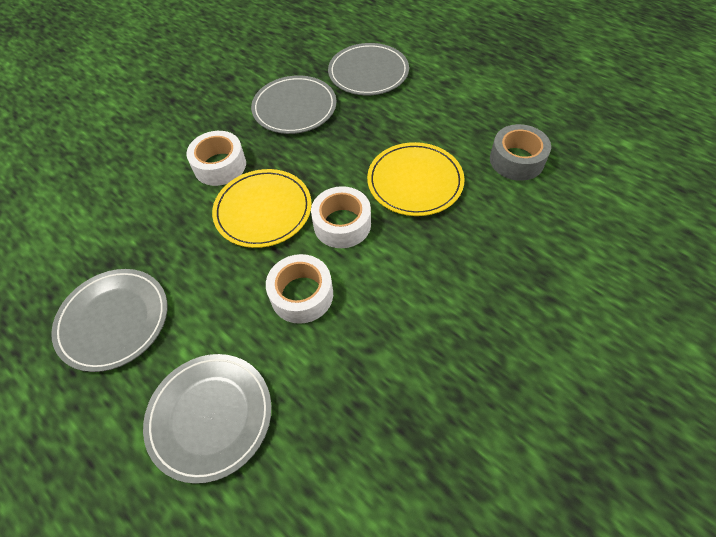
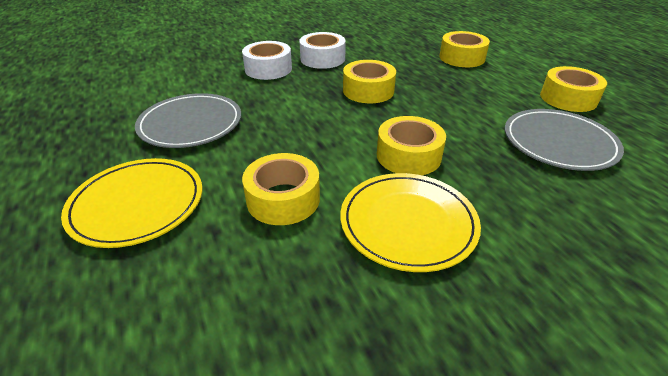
grey plate: [51,269,167,372] [143,354,272,484] [251,75,336,134] [328,43,409,96] = 4 -> [135,93,241,148] [505,109,624,171] = 2
grey tape: [490,124,551,181] = 1 -> none = 0
white tape: [186,131,246,186] [266,254,333,324] [311,186,371,248] = 3 -> [242,41,292,80] [299,32,346,69] = 2
yellow tape: none = 0 -> [242,153,320,225] [343,60,396,103] [377,116,446,175] [439,31,490,67] [540,66,607,112] = 5

